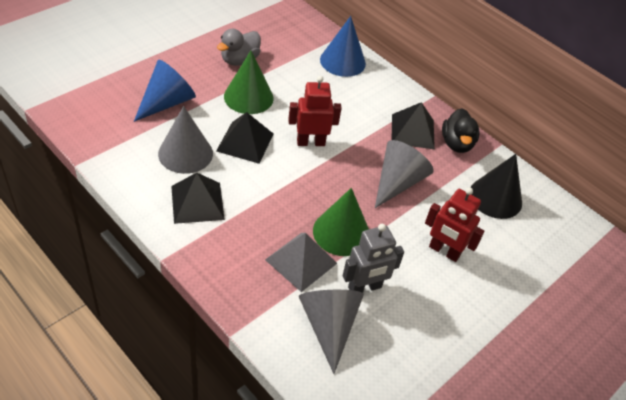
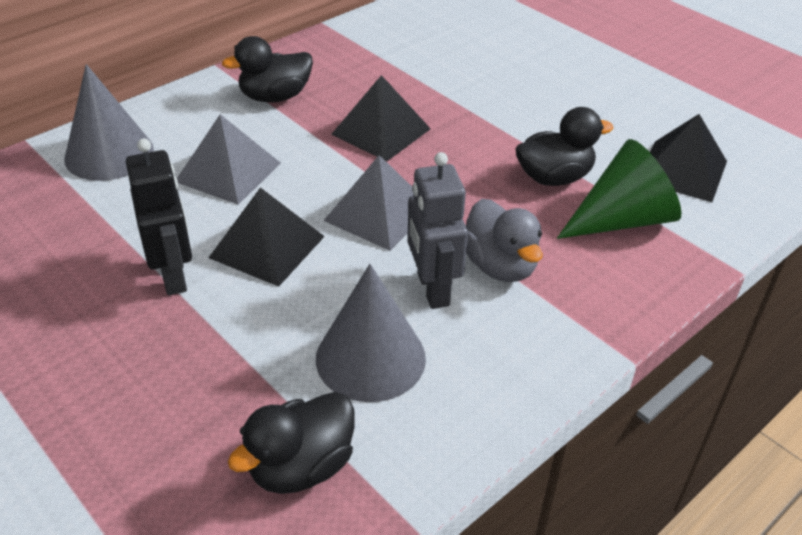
black cone: [470,154,522,219] = 1 -> none = 0
black duck: [442,108,480,153] = 1 -> [222,36,313,102] [228,392,355,494] [515,107,613,186] = 3
black robot: none = 0 -> [126,139,192,295] = 1
blue cone: [134,60,196,122] [320,16,366,77] = 2 -> none = 0
green cone: [224,51,274,114] [313,188,369,256] = 2 -> [557,139,681,239] = 1
grey cone: [158,106,213,174] [298,290,364,374] [375,140,434,208] = 3 -> [64,64,154,181] [316,264,426,402] = 2
grey pyramid: [265,233,337,292] = 1 -> [177,114,281,205] [323,155,414,251] = 2
red robot: [288,76,342,146] [425,187,484,262] = 2 -> none = 0

